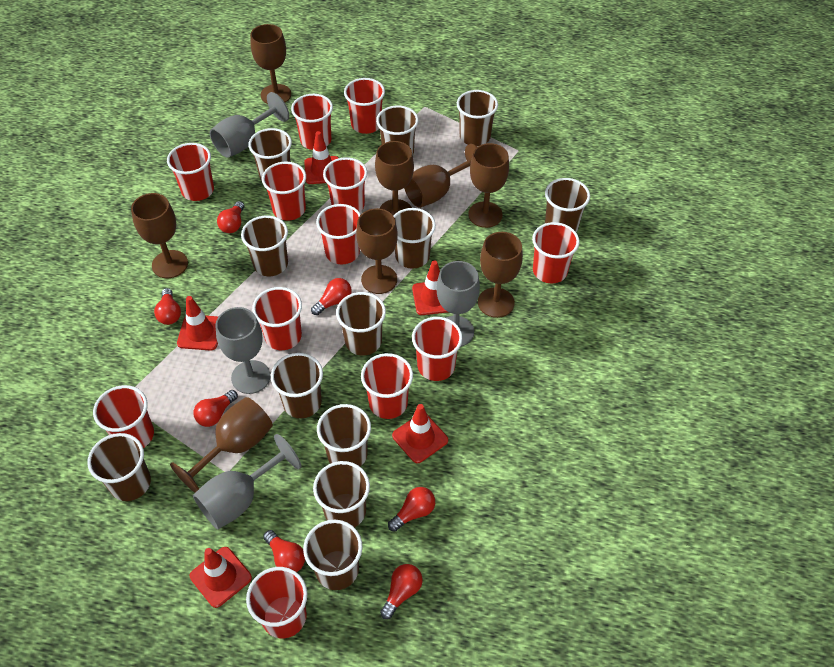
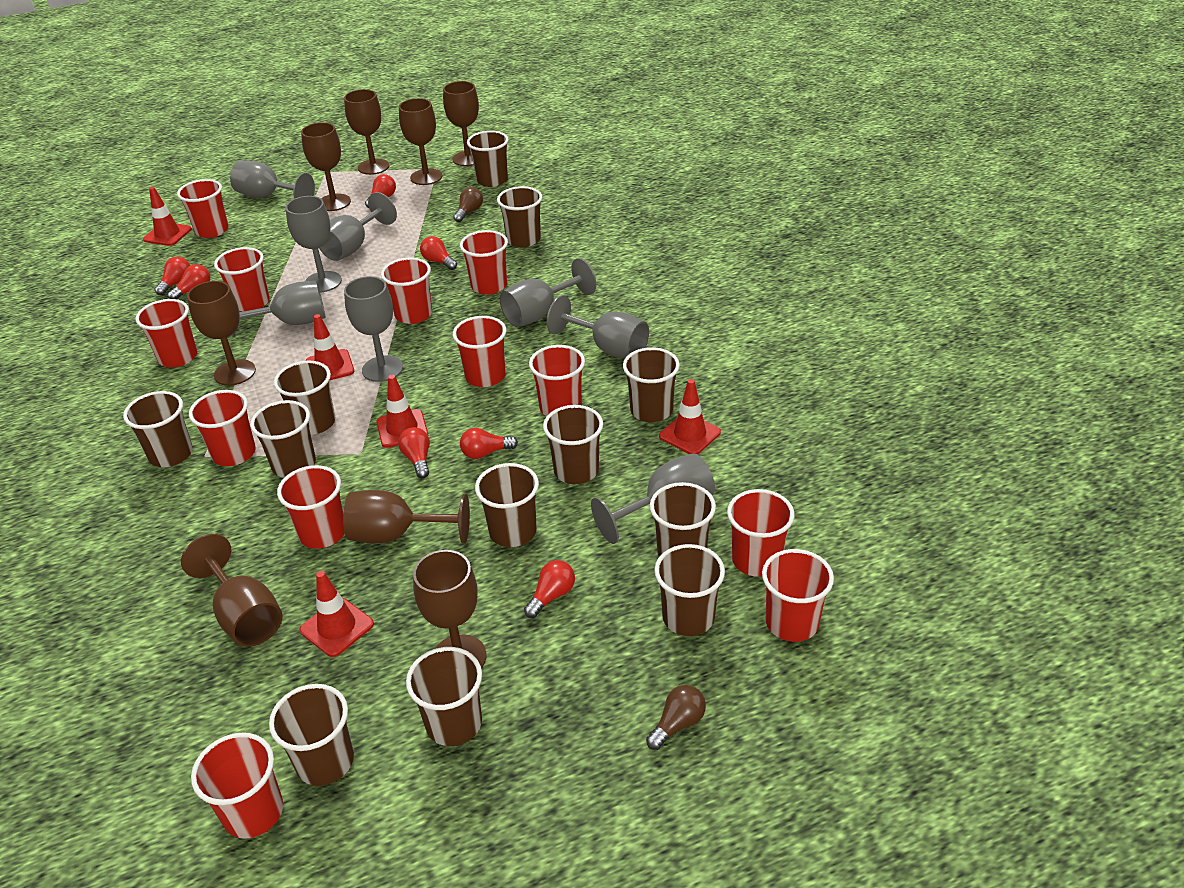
brown light bulb: none = 0 -> [453,187,483,222] [646,685,706,750] = 2
grey goblet: [193,434,301,529] [210,92,289,158] [215,307,271,394] [436,261,480,347] = 4 -> [230,160,315,199] [231,281,326,337] [286,196,342,292] [319,192,397,261] [344,276,403,382] [500,258,596,327] [547,295,649,359] [591,453,715,544] = 8

